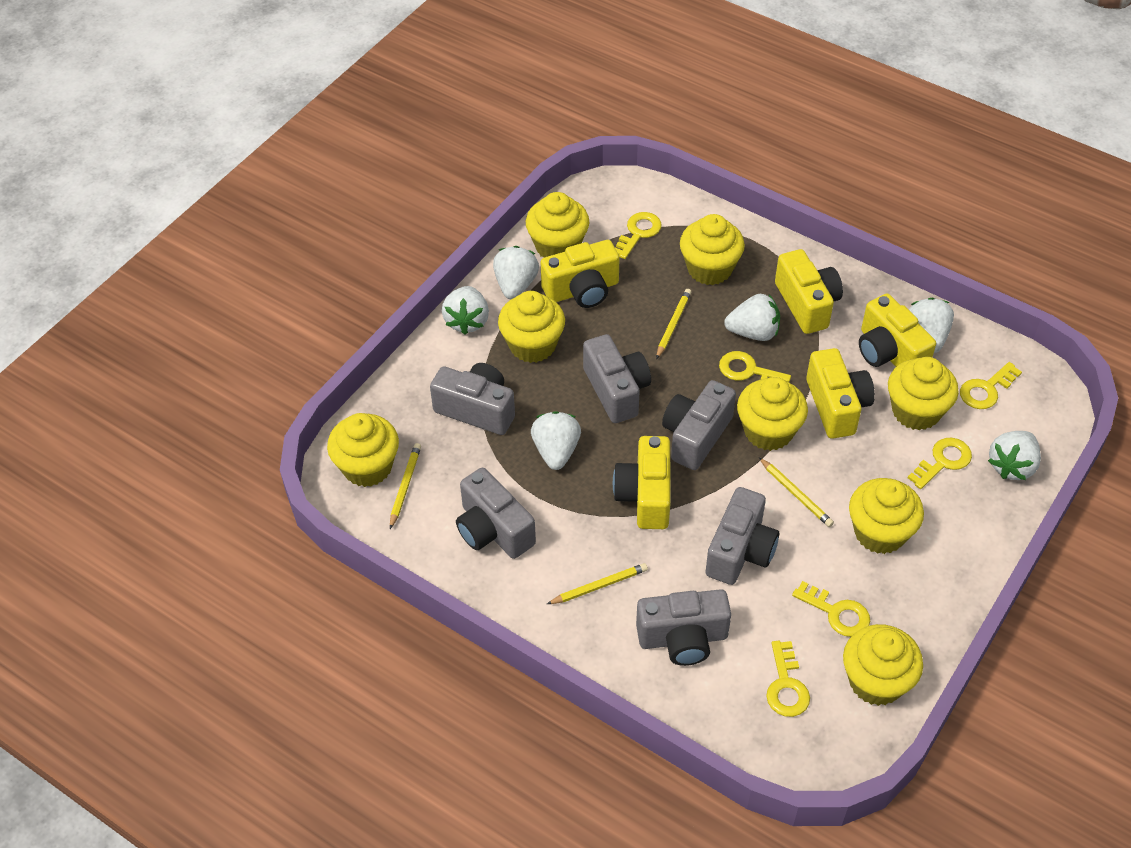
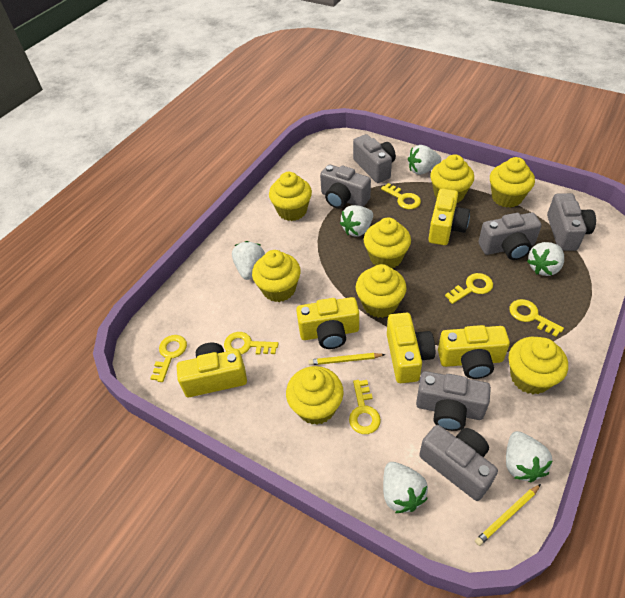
yellow pencil: [390,443,421,529] [547,563,648,604] [656,289,692,359] [759,457,834,527] = 4 -> [308,353,385,365] [475,484,541,546] = 2

